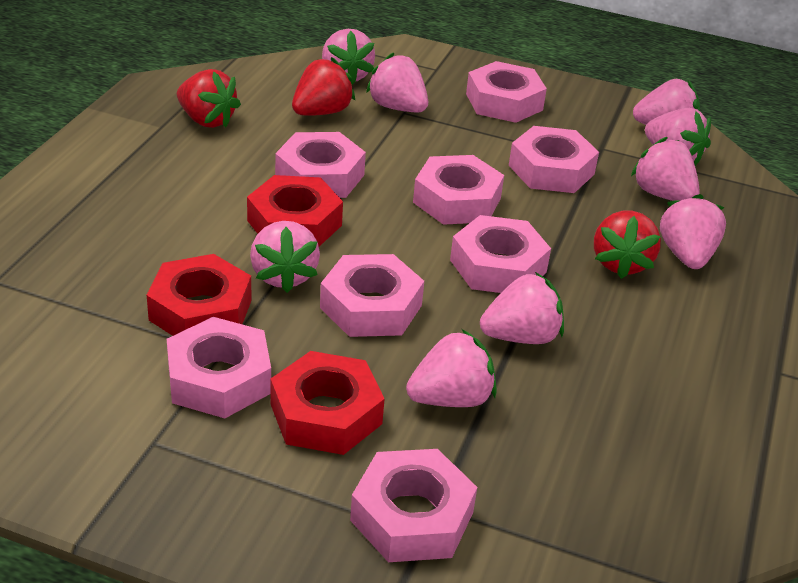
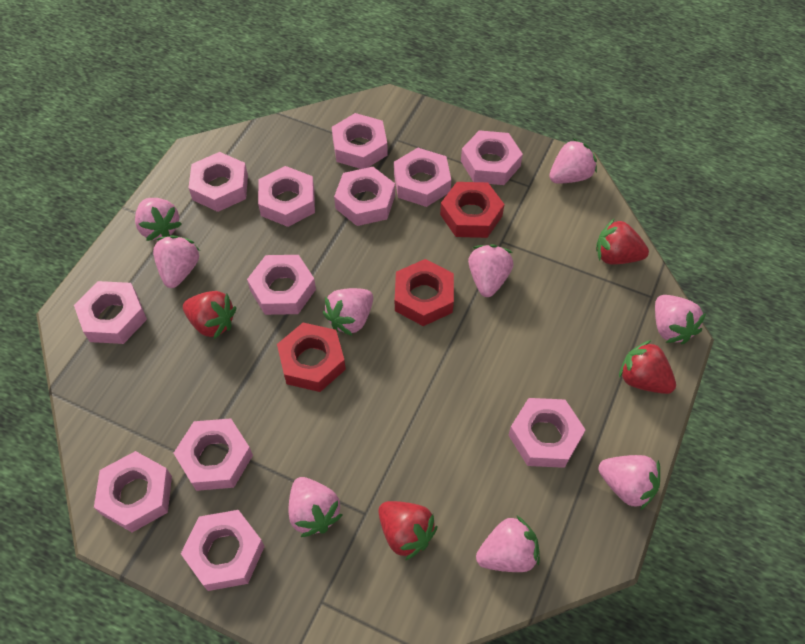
pink nut: [167,317,271,418] [275,132,366,198] [320,254,424,337] [350,449,477,562] [413,155,504,225] [450,215,551,293] [466,61,547,123] [509,126,599,193] = 8 -> [74,281,147,344] [94,451,172,532] [174,418,253,491] [181,510,265,591] [188,152,248,212] [247,255,316,315] [258,166,315,227] [332,113,388,169] [334,167,395,226] [394,148,451,207] [461,130,523,185] [509,398,586,468] = 12
red strawberry: [177,69,241,128] [292,57,355,116] [594,211,661,279] = 3 -> [183,291,236,339] [378,501,438,560] [596,218,649,265] [619,340,676,394] = 4

